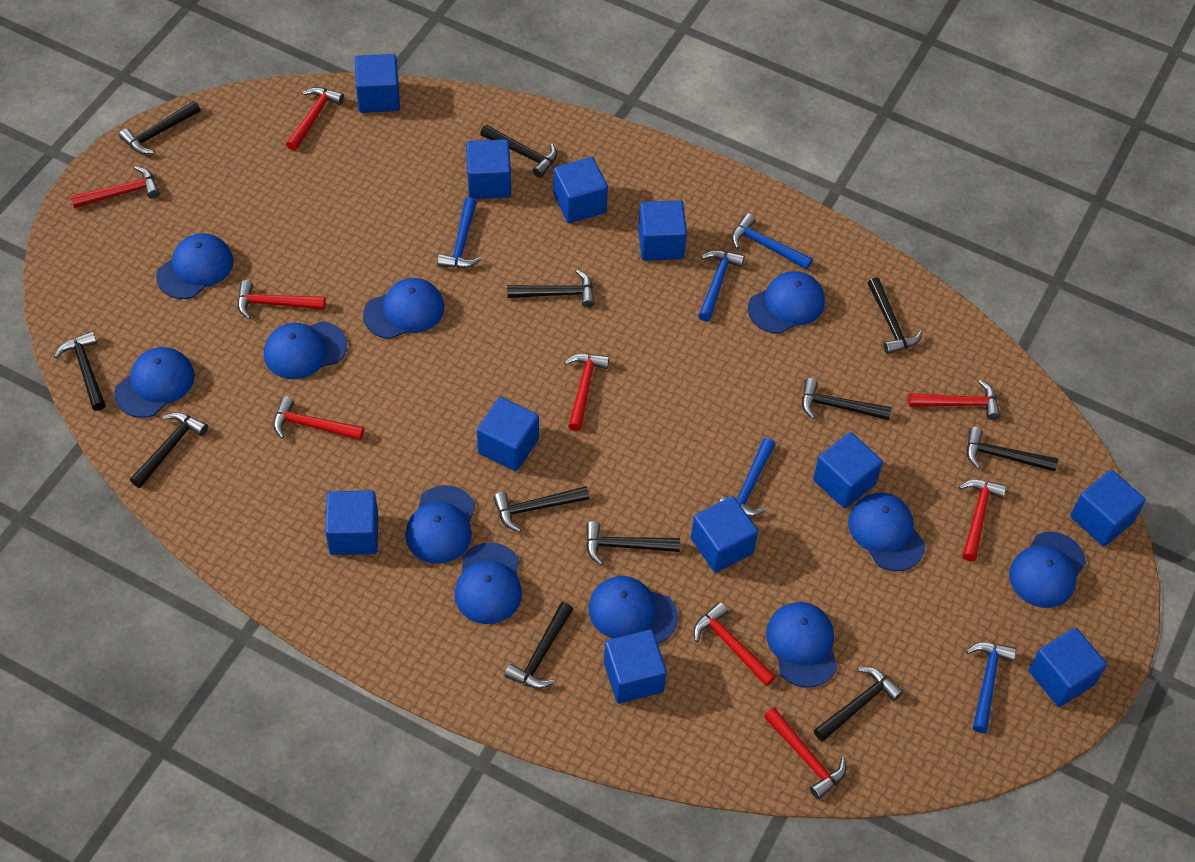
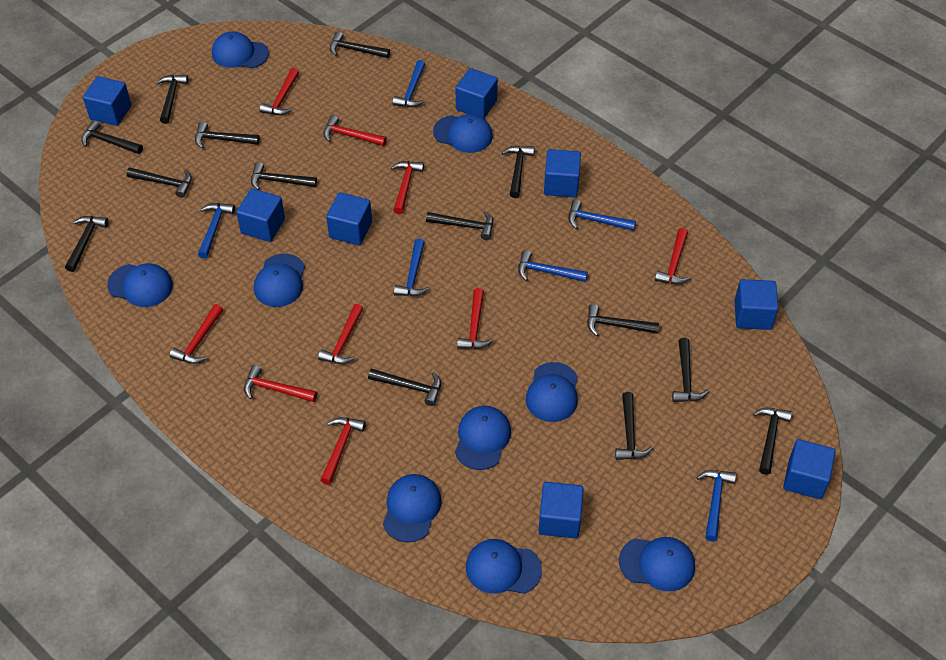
black hammer: [54,331,106,411] [119,101,201,154] [130,412,208,488] [480,124,557,178] [493,486,590,532] [505,602,573,689] [507,270,595,308] [586,521,680,565] [802,378,892,420] [814,667,903,742] [868,277,923,354] [967,427,1058,472] = 12 -> [65,216,109,272] [81,120,143,154] [126,168,192,198] [156,75,189,124] [195,122,260,148] [251,162,317,190] [330,31,390,58] [368,368,441,406] [426,211,493,240] [502,146,535,198] [587,304,659,336] [615,392,653,460] [672,338,709,402] [753,408,792,475] = 14
blue cap: [114,347,195,418] [156,233,233,299] [264,321,347,379] [363,278,444,339] [405,485,475,564] [454,542,522,624] [588,576,678,644] [748,271,825,334] [766,602,837,688] [848,493,925,571] [1009,532,1086,608] = 11 -> [107,263,173,307] [212,31,269,68] [254,254,305,307] [383,474,442,543] [433,114,493,153] [455,406,511,470] [466,539,542,594] [526,362,578,422] [619,537,695,591] = 9
blue cube: [325,491,378,555] [355,54,400,113] [466,139,511,199] [477,397,539,471] [553,157,608,223] [604,630,667,704] [638,200,687,261] [691,496,758,573] [813,432,883,509] [1029,628,1107,707] [1070,470,1146,546] = 11 -> [83,76,132,126] [236,188,285,242] [326,192,372,246] [456,68,498,119] [538,482,584,539] [544,149,581,197] [734,279,778,330] [783,439,836,499] = 8
blue hammer: [437,197,481,268] [698,250,745,322] [720,438,775,517] [732,213,813,270] [966,642,1016,733] = 5 -> [198,203,235,259] [392,60,425,107] [394,239,430,296] [518,250,588,282] [568,200,636,231] [696,470,736,542] = 6

